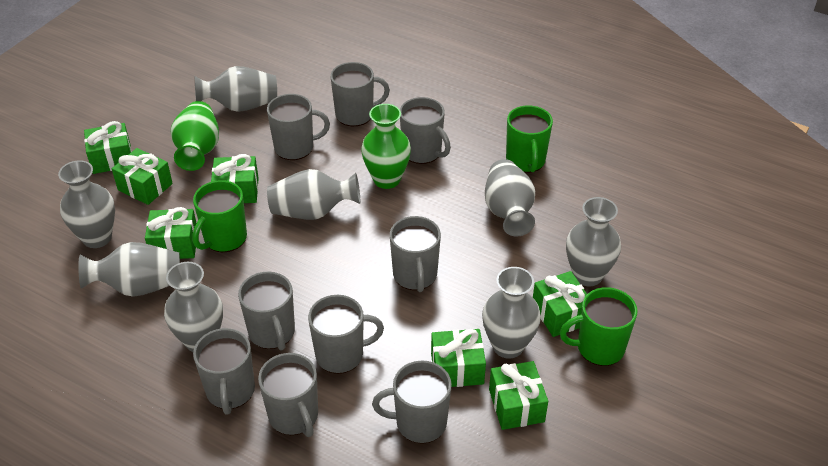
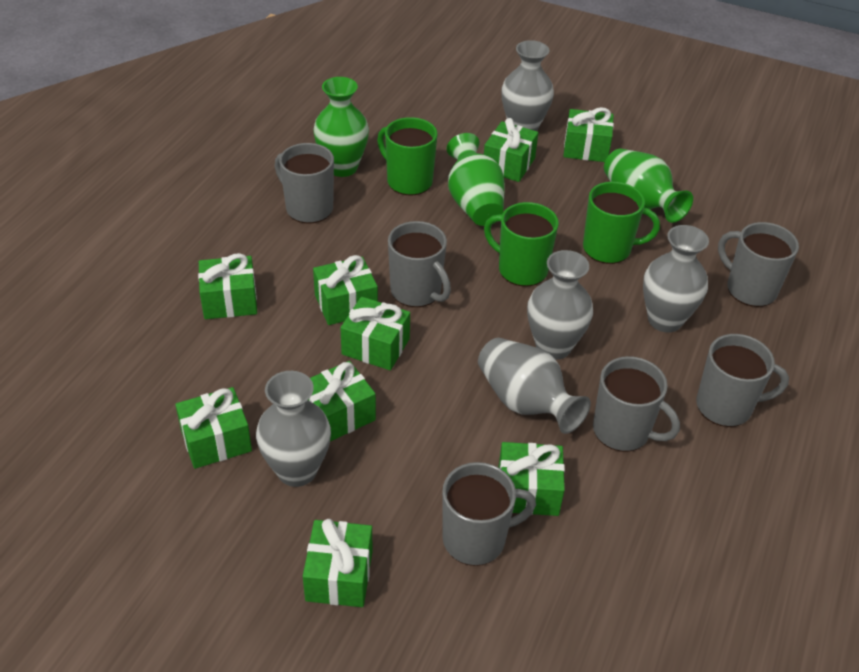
green gift: [84,121,132,174] [112,148,173,205] [145,207,196,259] [211,154,259,203] [431,329,486,387] [489,361,548,430] [533,271,587,337] = 7 -> [175,387,252,469] [198,253,257,319] [303,519,372,607] [308,361,376,441] [313,255,378,325] [340,297,410,370] [484,118,538,182] [498,442,565,516] [563,107,614,162] = 9
green vase: [171,101,219,171] [361,104,411,189] = 2 -> [313,77,369,177] [447,133,505,226] [604,148,693,223] = 3
grey mug: [193,328,255,414] [238,272,295,351] [258,353,318,437] [267,94,330,160] [308,295,384,374] [330,62,390,126] [372,360,452,444] [390,216,441,292] [400,97,451,164] = 9 -> [275,143,334,224] [388,221,451,307] [442,462,536,566] [593,356,680,452] [696,334,789,427] [718,222,799,307] = 6
grey vase: [58,160,115,248] [78,242,180,297] [164,262,223,352] [194,66,277,112] [267,169,360,220] [482,267,541,359] [485,159,535,237] [566,197,621,286] = 8 -> [256,371,331,487] [478,338,591,434] [501,40,554,131] [527,250,593,360] [643,225,709,333] = 5

